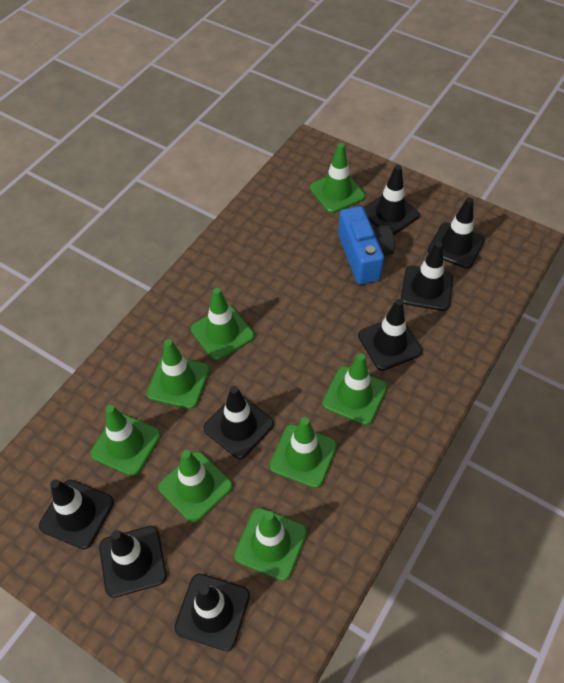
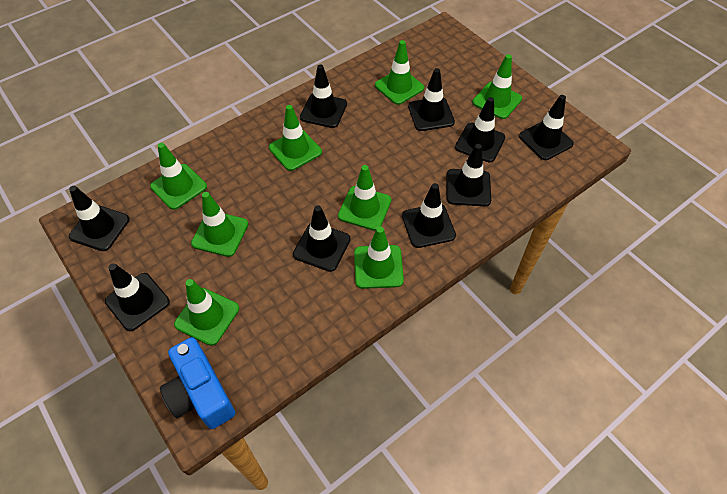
black traffic cone: [39,479,114,549] [99,526,167,598] [174,574,250,651] [203,386,274,459] [358,299,422,371] [363,165,420,235] [401,242,453,311] [428,197,485,269] = 8 -> [69,186,129,251] [105,263,170,331] [293,205,351,272] [300,64,347,128] [402,183,456,248] [408,68,455,131] [447,144,491,206] [455,97,505,162] [519,95,574,160] = 9

